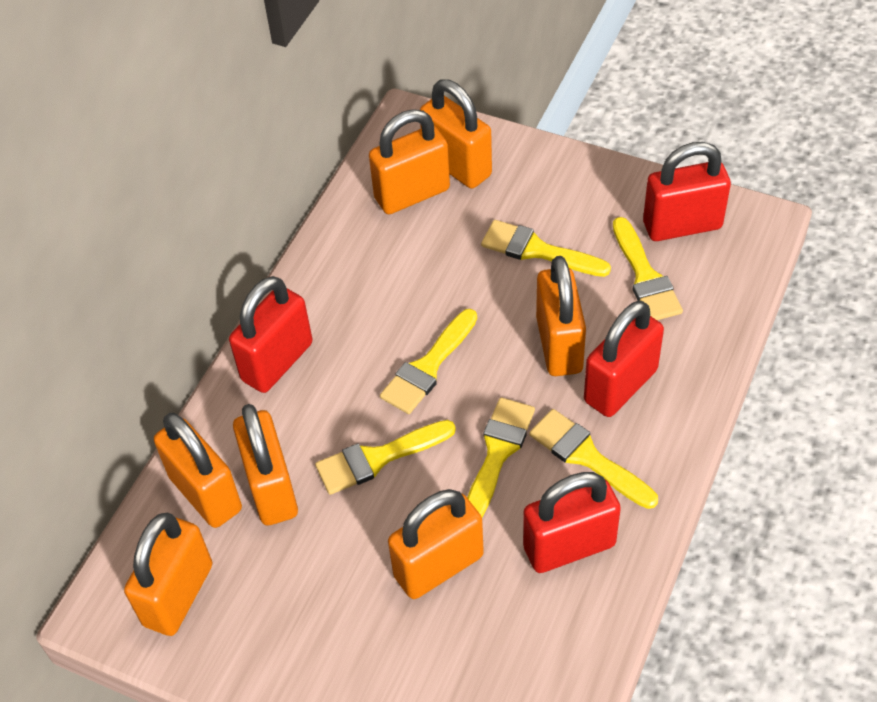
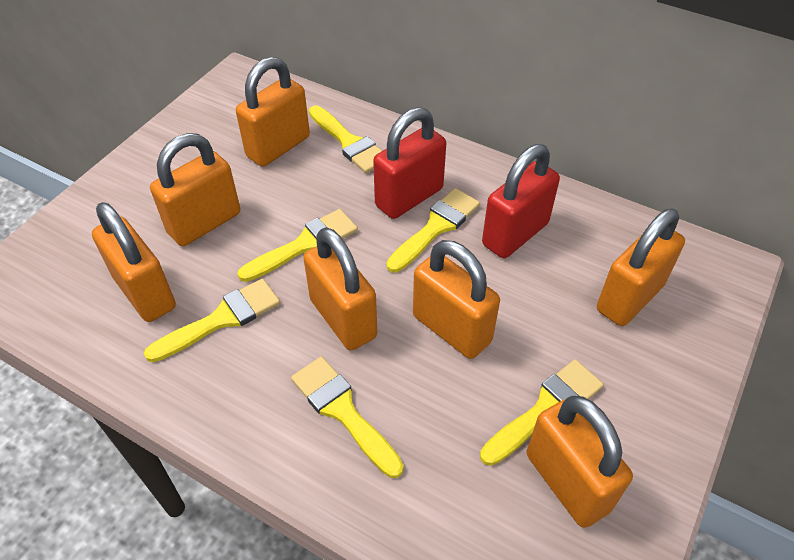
red padlock: [229,276,313,393] [523,472,621,573] [584,301,664,417] [643,142,731,241] = 4 -> [373,107,446,219] [482,144,560,258] = 2

